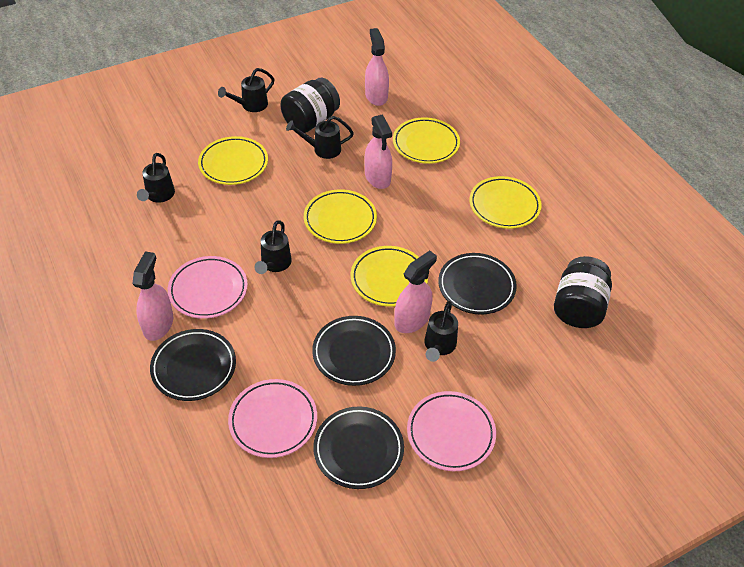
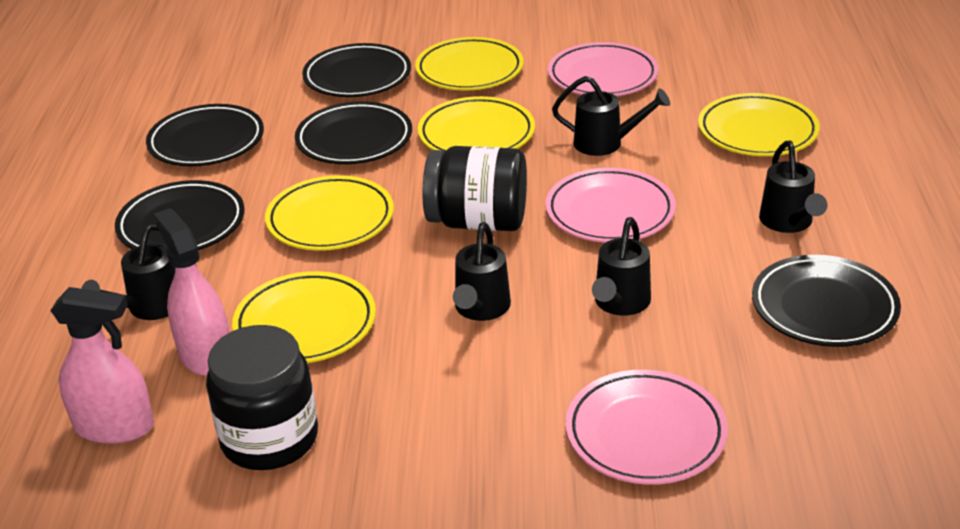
black plate: [150,329,236,401] [312,316,396,386] [313,406,404,489] [438,253,517,315] = 4 -> [115,180,245,250] [146,104,264,166] [295,101,412,164] [302,43,411,97] [752,255,901,347] = 5
pink spray bottle: [132,251,173,341] [365,28,389,106] [365,114,392,189] [394,250,437,333] = 4 -> [50,287,154,444] [154,208,229,376] = 2

